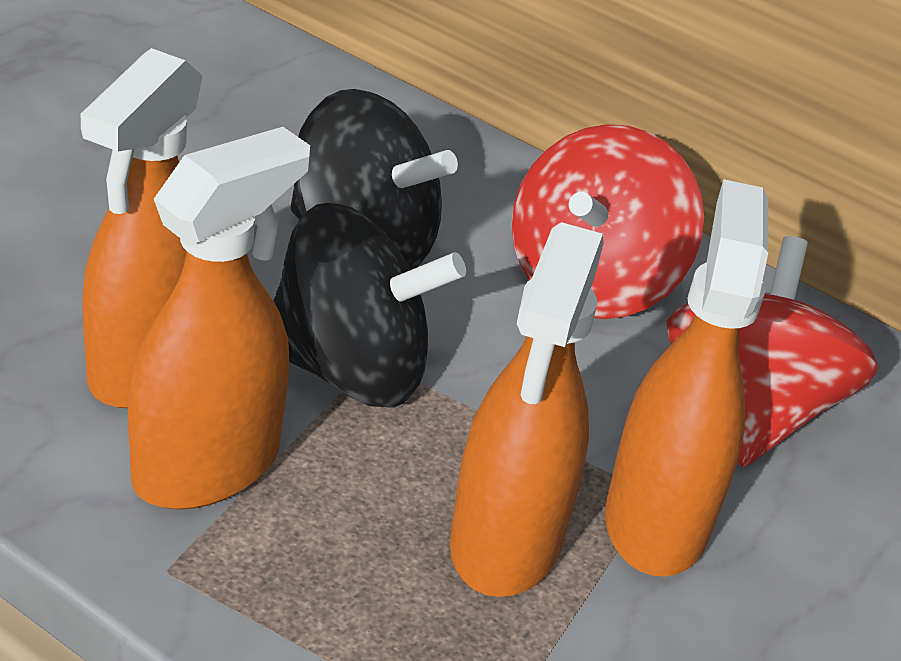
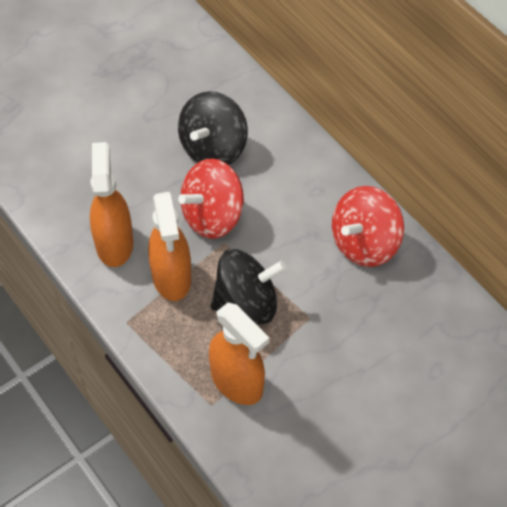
orange spray bottle: [81,48,203,408] [128,127,310,510] [450,222,604,597] [605,179,768,577] = 4 -> [90,142,133,267] [148,192,191,301] [209,303,269,405] = 3

